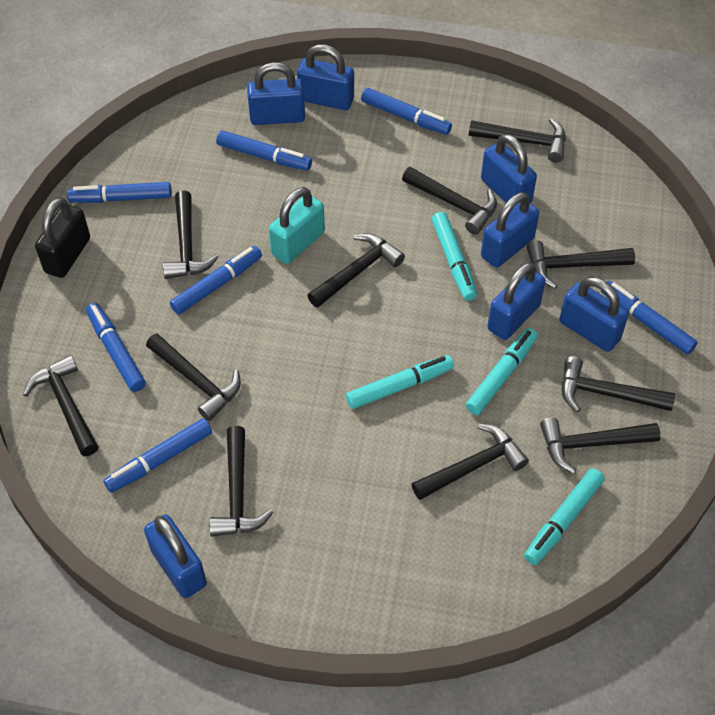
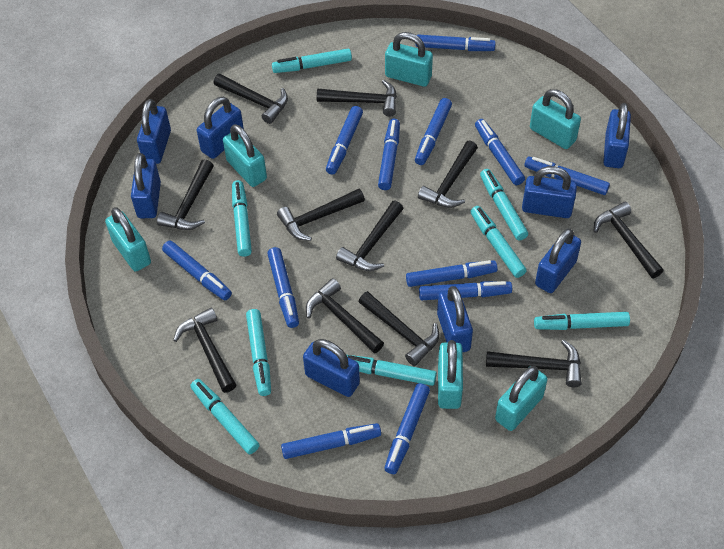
black padlock: [35,197,90,278] = 1 -> none = 0
blue marker: [67,182,172,203] [86,303,146,392] [103,418,212,493] [170,246,262,315] [216,130,312,171] [361,88,452,135] [601,281,698,355] = 7 -> [162,240,232,300] [267,247,299,328] [281,423,381,459] [326,106,363,175] [378,119,400,190] [384,383,430,474] [406,260,498,287] [415,98,452,165] [416,35,496,51] [419,281,512,300] [475,119,525,185] [524,157,610,195] = 12
blue padlock: [144,514,207,598] [247,62,305,125] [297,44,354,110] [481,134,537,203] [481,192,539,268] [488,262,546,340] [559,277,629,352] = 7 -> [131,153,161,218] [137,99,171,164] [197,96,244,159] [303,339,360,397] [437,286,473,352] [522,166,577,218] [535,228,581,293] [603,103,631,168] = 8
turquoise marker: [346,355,454,409] [432,212,477,301] [466,328,538,415] [524,468,605,565] = 4 -> [190,379,259,454] [232,180,252,257] [246,309,271,396] [272,48,352,73] [347,355,437,386] [470,206,526,278] [480,169,528,241] [534,312,630,330] = 8
turquoise padlock: [269,187,325,264] = 1 -> [105,207,151,271] [223,124,267,187] [385,32,433,87] [438,340,463,409] [495,366,547,431] [530,89,581,149] = 6

